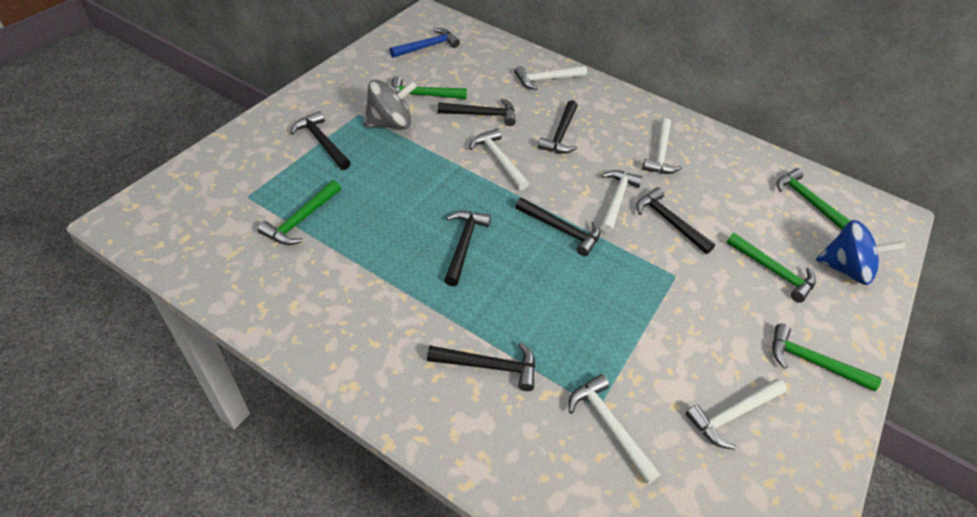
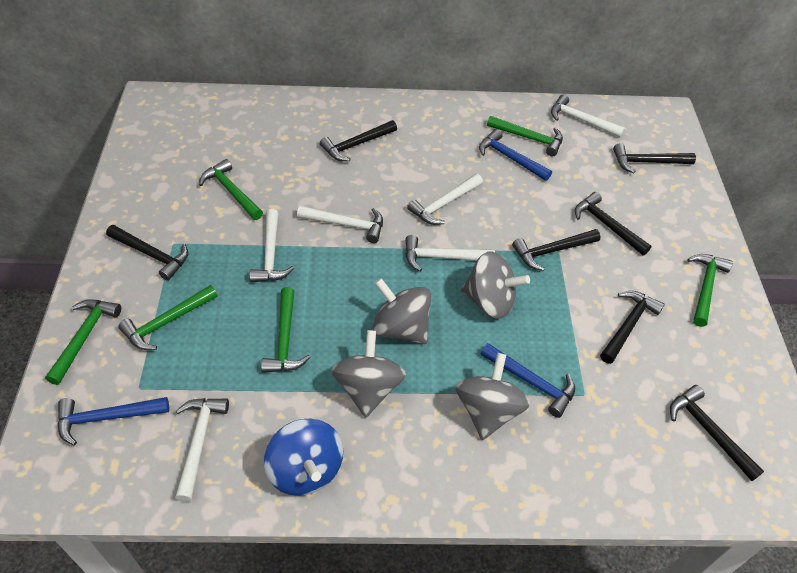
blue hammer: [390,28,460,58] = 1 -> [57,397,169,445] [479,129,552,181] [481,343,575,418] = 3
green hammer: [258,180,341,245] [392,76,467,99] [726,233,816,303] [772,323,881,391] [777,168,850,230] = 5 -> [45,299,121,385] [118,285,217,350] [199,159,263,220] [261,287,310,373] [487,116,563,156] [687,254,733,327] = 6
grey spinning top: [364,80,417,129] = 1 -> [331,330,406,418] [373,278,431,344] [455,353,530,440] [461,251,530,319] = 4

